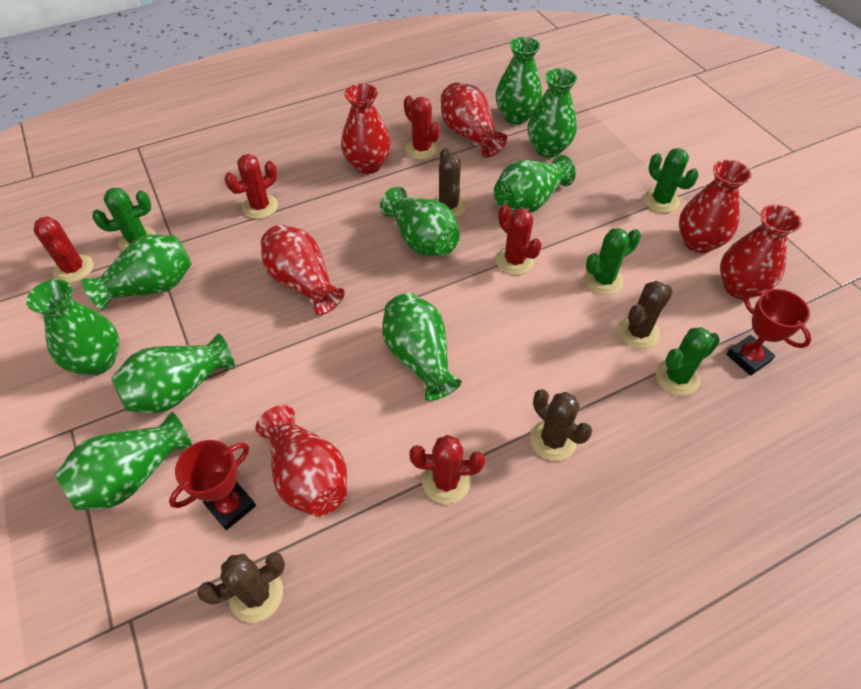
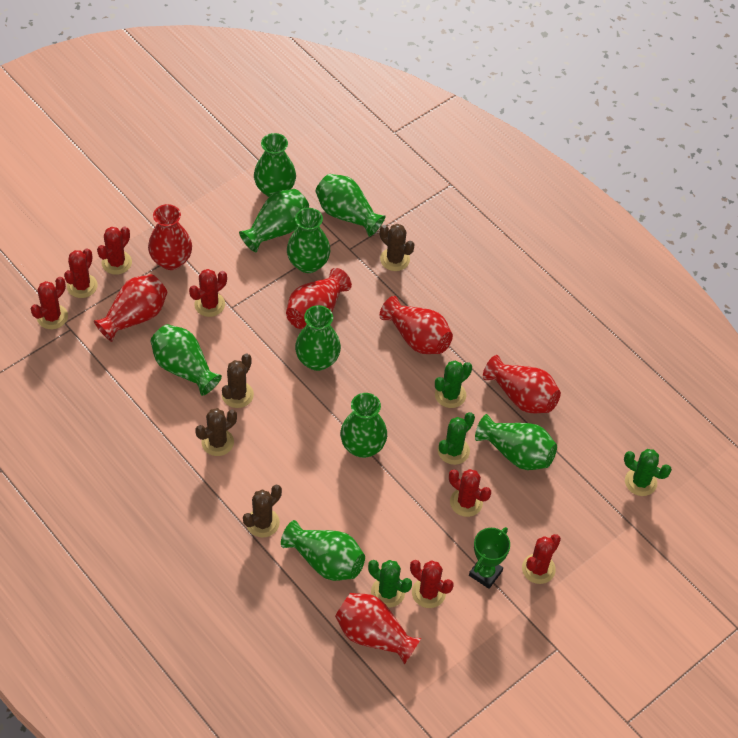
green trophy: none = 0 -> [469,527,510,589] = 1
red cactus: [34,216,94,283] [224,154,278,219] [404,96,440,160] [410,435,485,504] [496,204,542,275] = 5 -> [31,277,68,329] [64,248,98,298] [97,227,132,275] [189,269,227,317] [410,560,453,608] [449,469,491,517] [522,534,561,584] = 7
red trophy: [169,440,256,530] [726,289,811,376] = 2 -> none = 0

